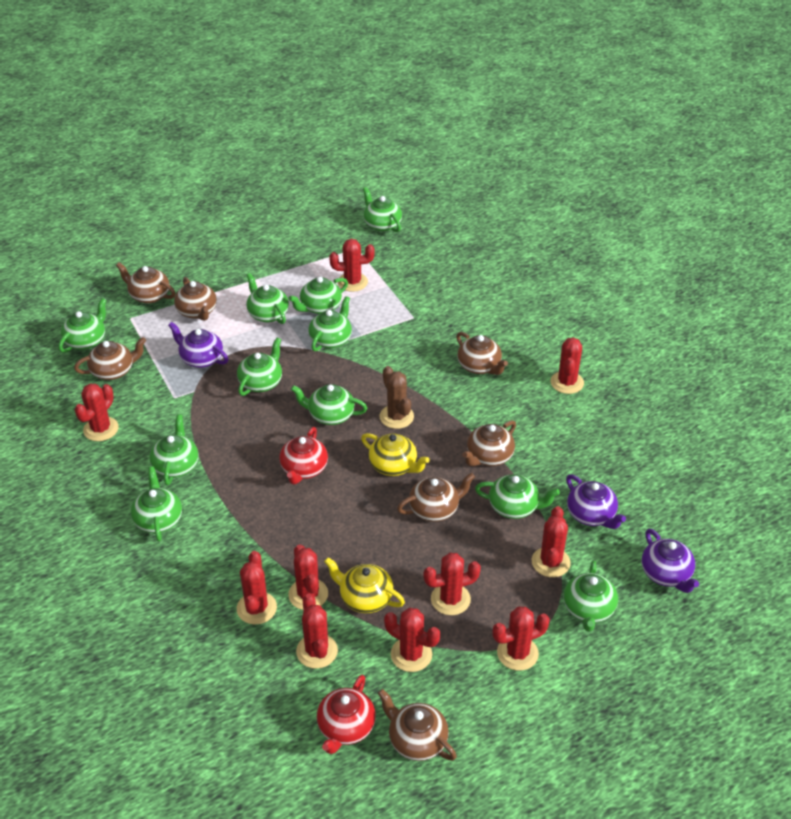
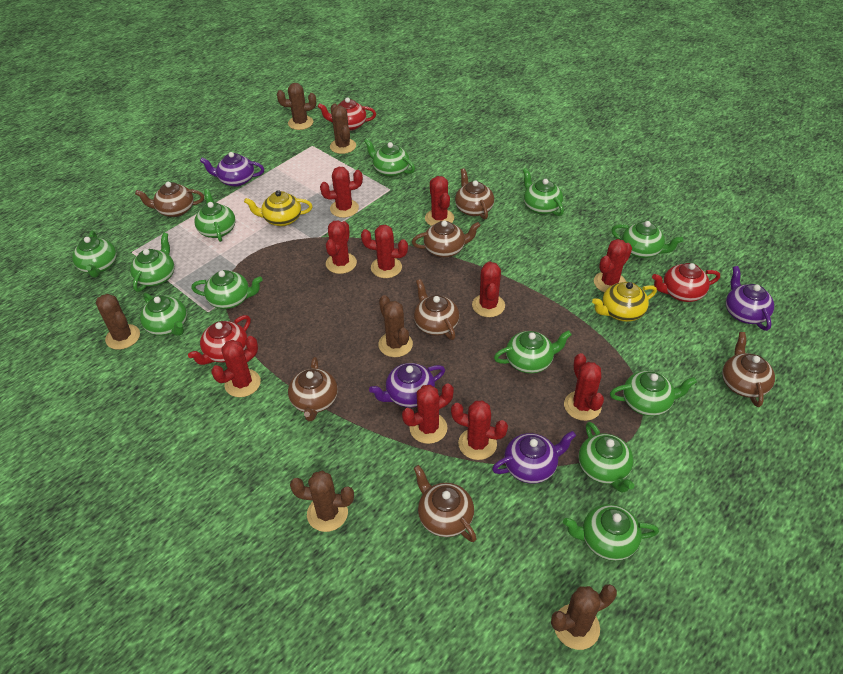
brown cactus: [380,366,414,429] = 1 -> [96,294,140,350] [277,83,316,130] [290,471,354,532] [330,104,356,154] [378,295,413,357] [551,584,617,650] = 6
green teapot: [58,298,107,353] [131,467,182,542] [149,414,199,485] [237,338,282,396] [246,273,289,324] [288,277,348,314] [291,384,367,425] [308,296,352,351] [363,187,402,232] [475,474,560,519] [563,560,618,632] = 11 -> [72,231,117,278] [130,233,174,292] [140,293,187,336] [191,270,263,309] [194,189,236,242] [364,138,415,177] [494,330,572,374] [523,168,564,216] [563,504,659,561] [579,422,635,493] [610,371,697,416] [611,221,683,258] = 12
purple teapot: [168,322,228,368] [566,474,626,529] [642,529,699,593] = 3 -> [200,152,264,187] [369,363,445,408] [492,431,576,484] [726,266,774,331] = 4
red teapot: [279,427,328,485] [317,675,376,754] = 2 -> [188,315,251,365] [318,98,376,131] [652,263,720,302] = 3

